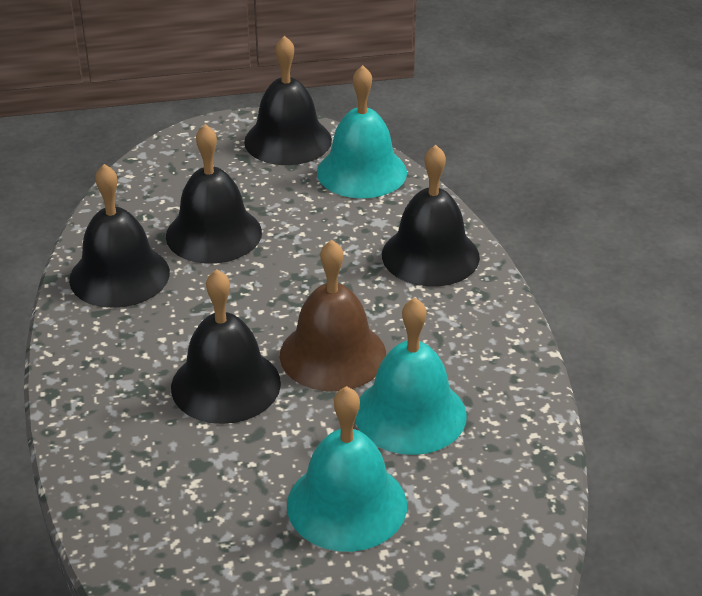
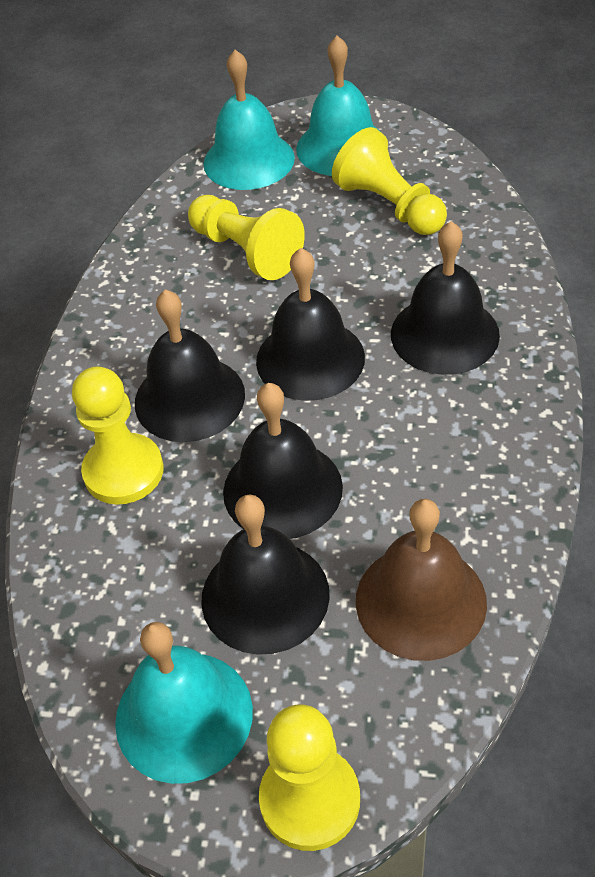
yellow pawn: none = 0 -> [72,367,164,505] [188,195,305,280] [259,704,360,851] [332,127,447,235] = 4

